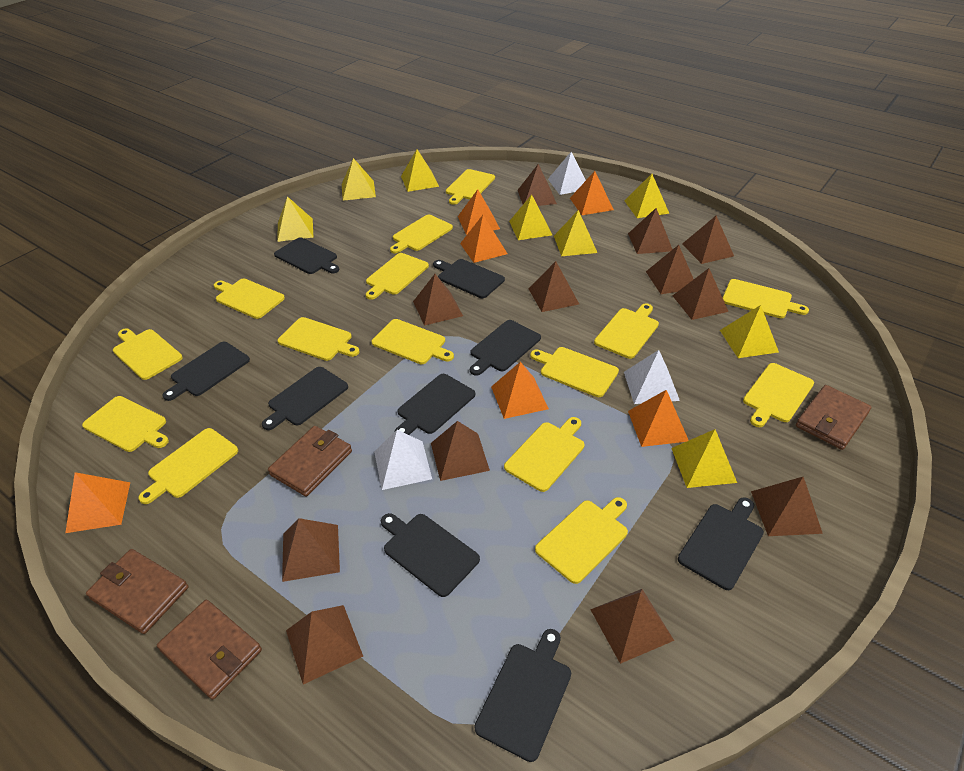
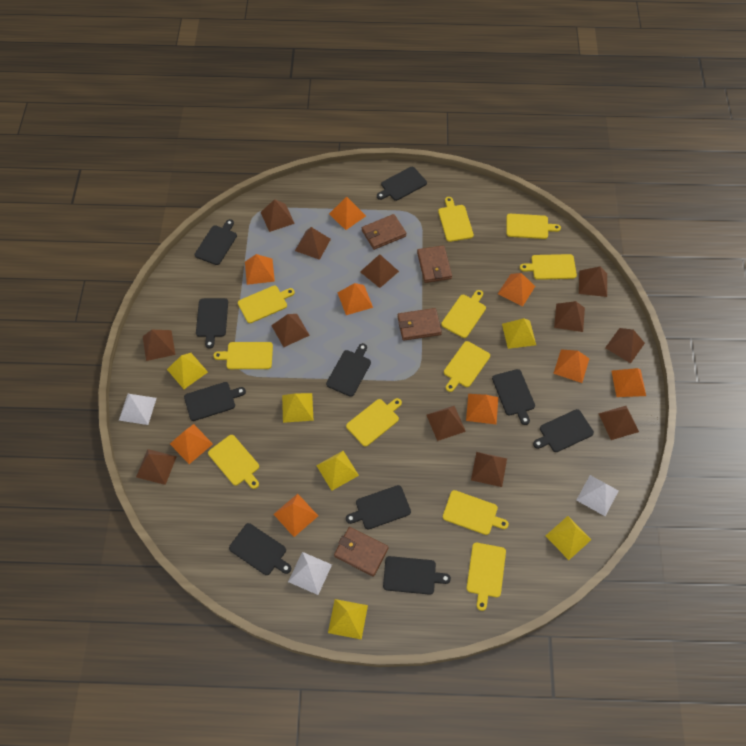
black cutting board: [163,342,250,401] [262,367,348,430] [274,237,339,274] [381,513,480,597] [394,374,475,435] [433,259,505,298] [470,320,541,376] [474,629,571,762] [678,497,764,590] = 9 -> [184,382,246,421] [195,219,237,265] [196,298,228,349] [229,523,291,575] [326,343,371,397] [346,485,411,529] [377,167,427,201] [383,556,451,595] [492,369,535,425] [533,409,594,452] = 10
orange pyramid: [65,472,130,533] [458,189,500,235] [460,215,507,263] [491,362,549,419] [570,171,614,215] [628,390,689,447] = 6 -> [170,424,213,464] [245,254,275,285] [273,494,318,537] [329,197,366,230] [338,283,373,315] [466,394,498,424] [498,273,535,306] [553,349,589,383] [612,368,646,397] = 9
yellow cutting board: [82,396,169,452] [113,329,183,380] [138,428,238,504] [214,279,285,319] [277,317,359,361] [366,253,429,300] [371,319,454,364] [390,214,453,253] [446,169,495,205] [504,417,585,492] [530,347,619,397] [535,497,628,584] [594,303,659,359] [723,279,809,318] [743,363,814,427] = 15 -> [208,435,259,489] [213,342,273,369] [238,286,295,323] [346,398,402,447] [438,197,474,242] [441,290,486,338] [443,490,509,535] [444,341,490,392] [467,543,506,611] [506,214,561,239] [520,254,577,280] = 11
yellow pyramid: [277,196,313,242] [342,158,376,201] [401,150,439,192] [509,194,552,240] [554,210,597,256] [624,174,669,218] [671,429,737,488] [720,305,779,358] = 8 -> [167,353,208,389] [282,393,313,423] [316,451,359,491] [328,599,368,640] [502,318,536,349] [545,516,591,560] = 6

